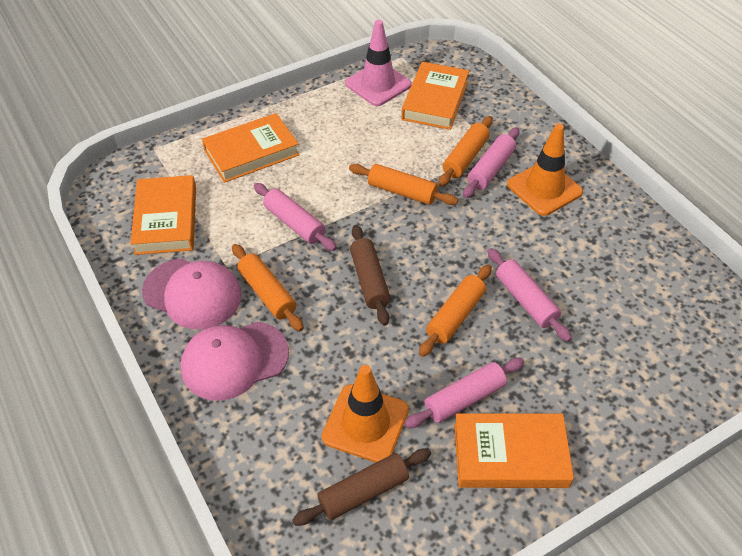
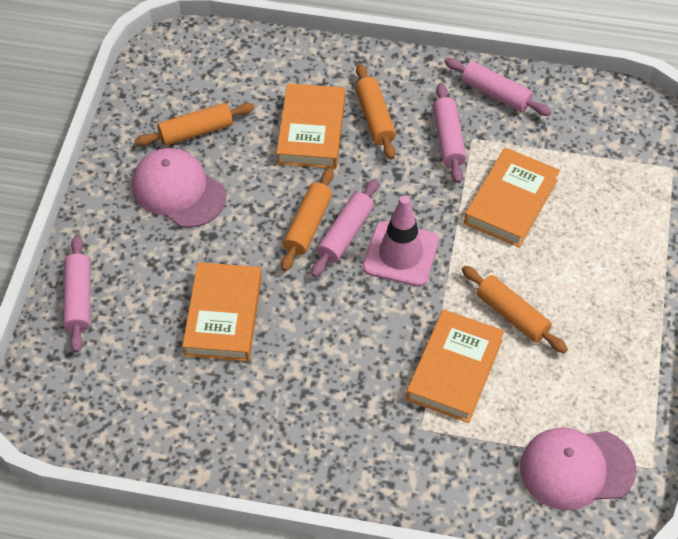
brown rolling pin: [292,448,431,526] [350,225,390,326] = 2 -> none = 0
orange traffic cone: [322,365,409,463] [507,124,583,216] = 2 -> none = 0

